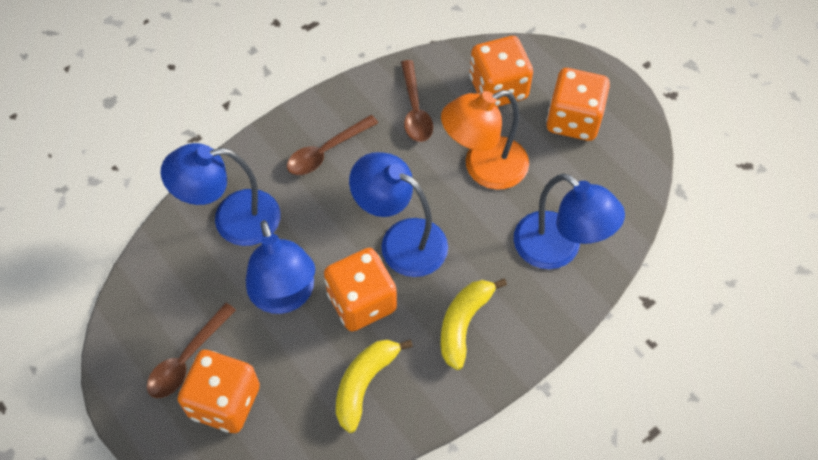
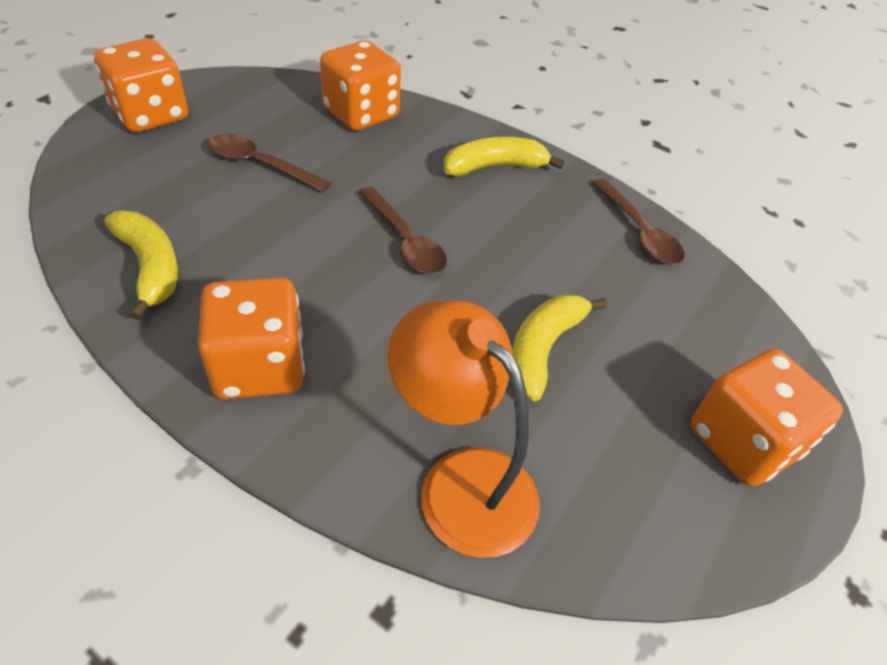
blue lamp: [161,143,281,246] [246,220,315,314] [349,152,448,277] [514,173,625,269] = 4 -> none = 0
yellow banana: [336,340,413,433] [441,279,507,370] = 2 -> [104,211,178,320] [444,137,564,176] [512,295,607,401] = 3

